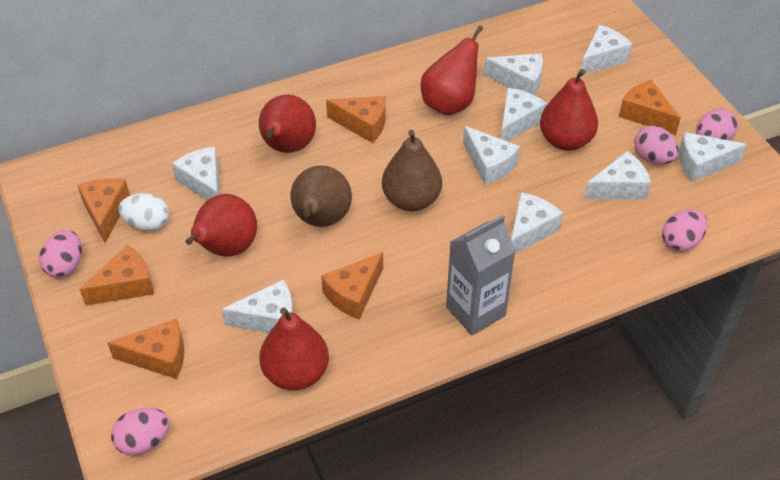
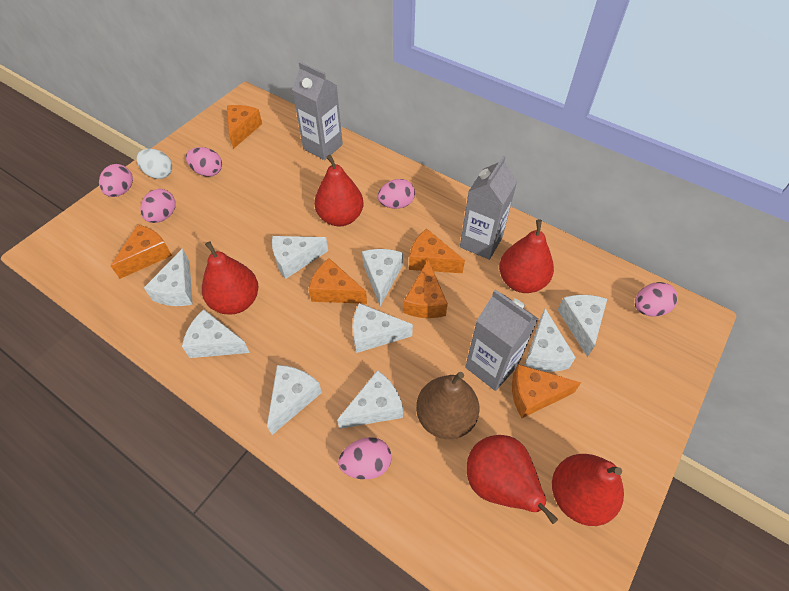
brown pear: [290,165,352,227] [382,130,442,211] = 2 -> [416,372,479,439] = 1
grey carton: [446,215,516,335] = 1 -> [292,62,343,160] [460,155,517,260] [465,290,538,391] = 3
pink egg: [39,230,82,278] [111,408,170,455] [634,126,679,164] [662,209,708,252] [696,108,738,140] = 5 -> [99,164,133,197] [140,189,176,223] [186,147,222,177] [338,437,392,479] [377,179,415,209] [635,282,678,317] = 6

